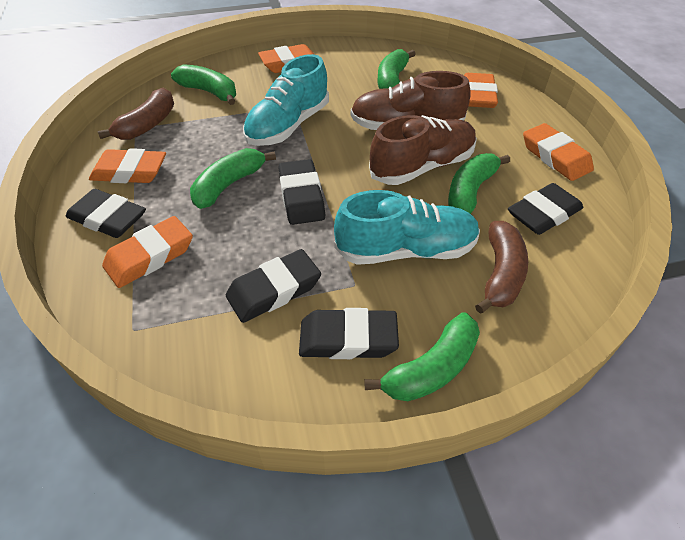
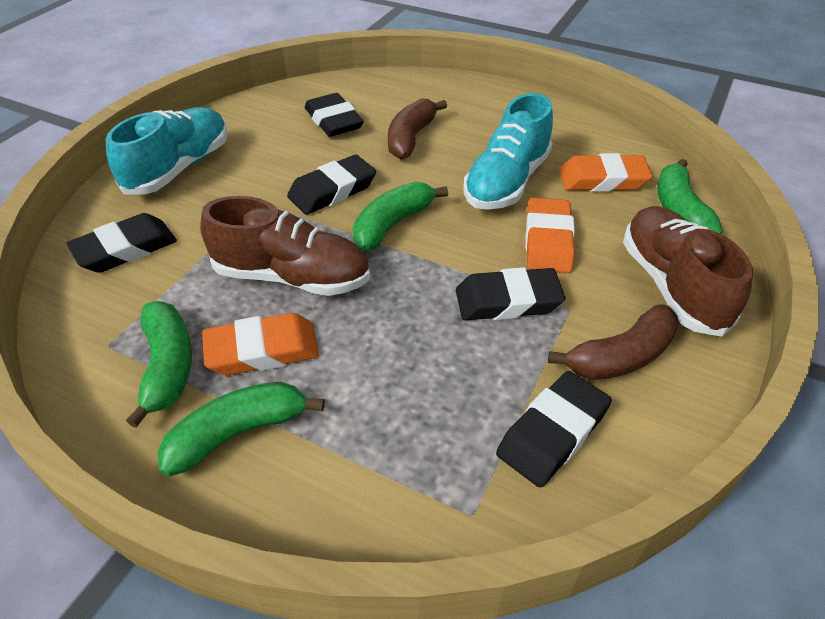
green banana: [171,64,236,105] [190,148,276,209] [364,312,480,401] [378,49,416,89] [448,153,510,214] = 5 -> [126,302,192,428] [158,382,325,476] [353,182,448,251] [657,159,723,234] = 4
orange eraser: [89,148,166,183] [102,216,193,288] [258,44,315,73] [464,73,498,108] [523,123,594,181] = 5 -> [202,313,319,375] [525,198,575,273] [560,153,652,192] = 3

